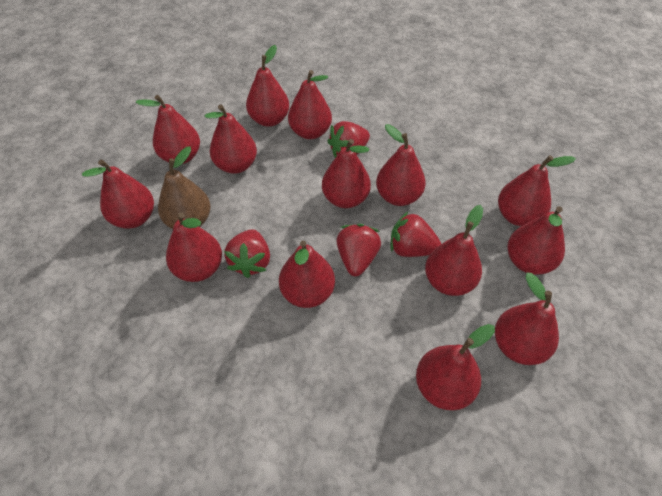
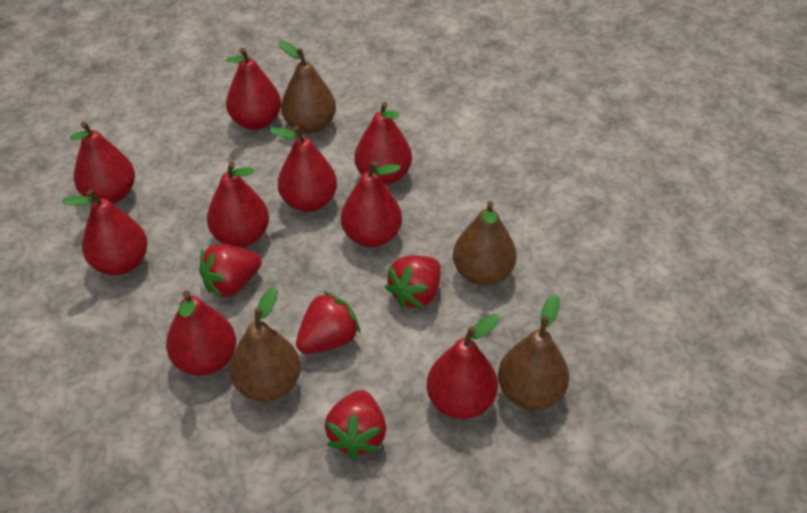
brown pear: [158,147,211,229] = 1 -> [230,287,301,402] [279,40,336,134] [453,201,517,285] [498,294,569,410] = 4
red pear: [82,160,154,228] [136,95,200,164] [166,212,222,282] [205,104,257,174] [246,45,289,127] [279,241,335,308] [288,70,332,139] [322,139,371,208] [376,124,426,206] [416,324,495,410] [425,205,483,296] [495,272,559,365] [498,155,576,226] [507,206,565,275] = 14 -> [62,189,147,275] [70,121,135,204] [166,290,236,376] [207,162,269,247] [226,48,281,130] [269,126,337,212] [341,161,402,247] [354,102,412,185] [427,314,500,419] = 9

